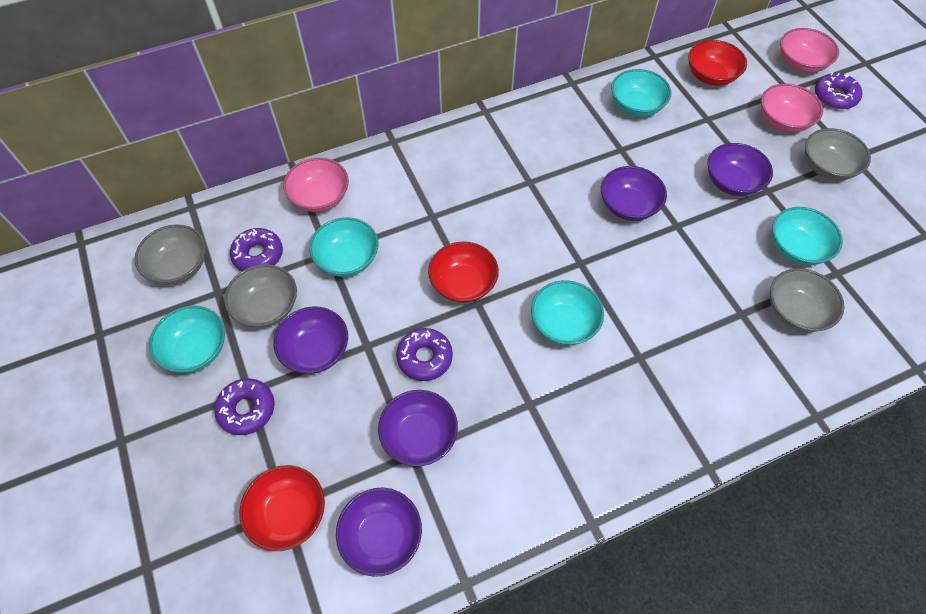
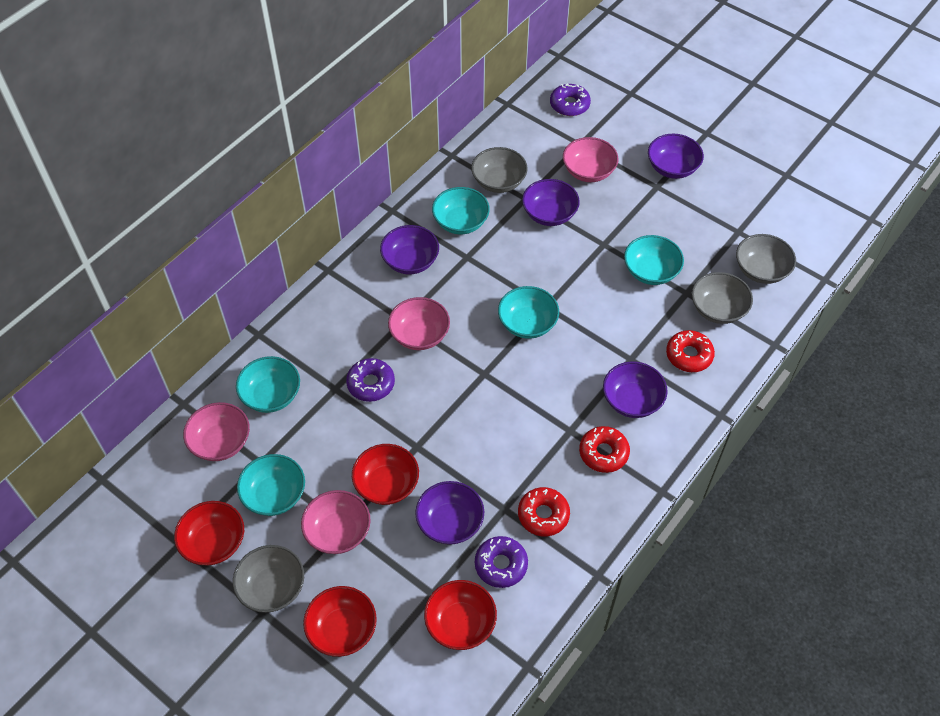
pink bowl: [283,158,349,212] [761,83,823,133] [780,28,839,73] = 3 -> [183,402,250,461] [301,490,371,554] [388,297,450,350] [563,137,619,182] = 4
purple donut: [214,378,275,435] [230,228,283,271] [396,328,453,381] [815,73,862,109] = 4 -> [346,358,395,402] [475,536,528,588] [550,83,591,116] = 3
red bowl: [239,465,325,551] [428,241,499,303] [688,40,747,86] = 3 -> [174,501,244,565] [303,586,377,657] [352,444,419,505] [424,580,497,650] = 4
red donut: none = 0 -> [518,487,570,536] [579,426,630,473] [666,330,715,372] = 3

